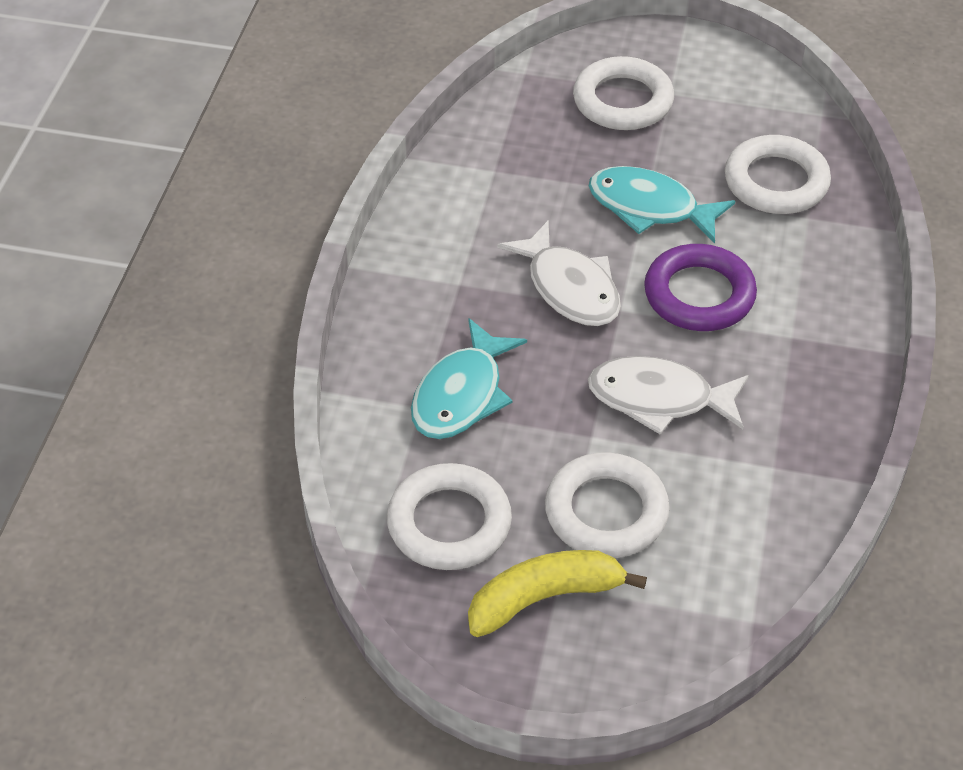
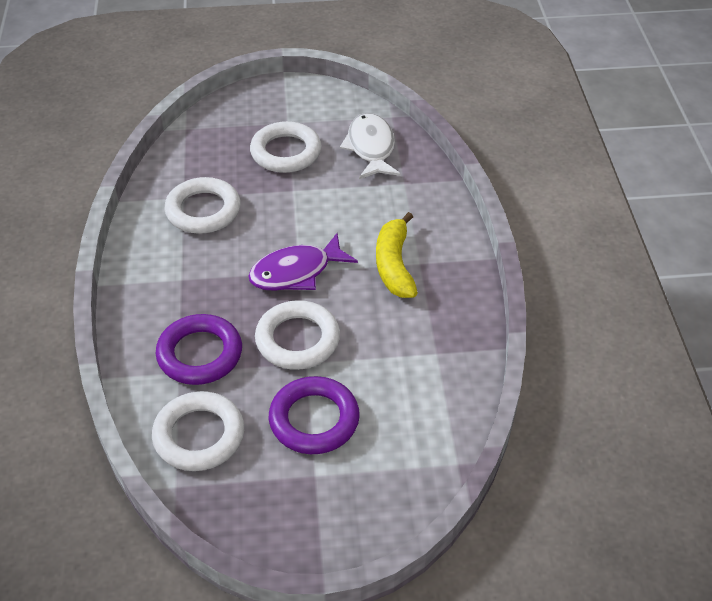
purple fish: none = 0 -> [248,233,358,291] = 1
purple ring: [644,244,757,331] = 1 -> [156,314,242,385] [269,376,360,454] = 2
turquoise fish: [411,318,527,439] [589,166,735,243] = 2 -> none = 0
white fish: [497,220,621,326] [588,356,749,435] = 2 -> [340,113,401,179] = 1

